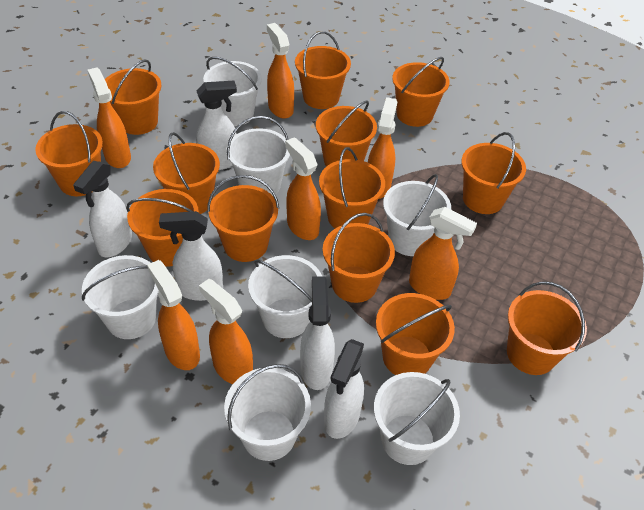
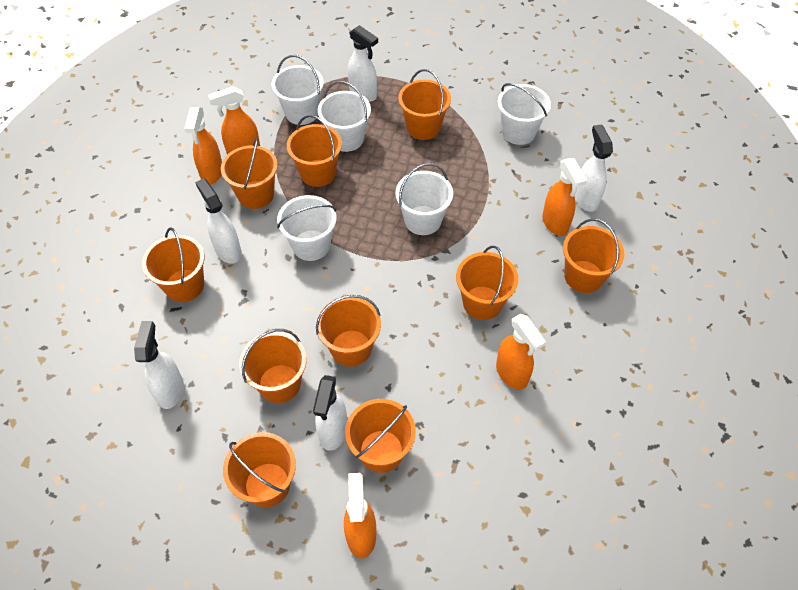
orange bucket: [35,111,103,196] [105,59,161,135] [126,189,199,266] [153,132,220,214] [207,175,279,262] [295,31,351,109] [316,101,377,167] [319,147,385,228] [323,213,395,303] [376,293,455,375] [392,57,450,127] [461,132,526,214] [507,281,587,375] = 13 -> [142,228,205,302] [221,138,278,209] [223,432,296,507] [239,329,306,403] [287,115,342,187] [316,295,381,367] [345,399,416,473] [398,69,451,140] [456,246,519,320] [563,219,625,293] = 10
orange spray bottle: [88,68,131,168] [147,260,200,370] [199,279,253,384] [267,23,294,119] [285,137,321,240] [368,97,397,199] [409,207,477,300] = 7 -> [184,107,222,185] [208,86,260,155] [344,473,376,558] [496,314,546,390] [542,158,587,236] = 5
white bucket: [82,255,159,339] [203,57,262,126] [224,364,311,461] [226,116,290,196] [248,255,322,338] [374,372,460,465] [383,174,451,256] = 7 -> [272,55,324,125] [277,195,336,261] [318,81,371,152] [395,163,453,235] [498,83,551,145] = 5

